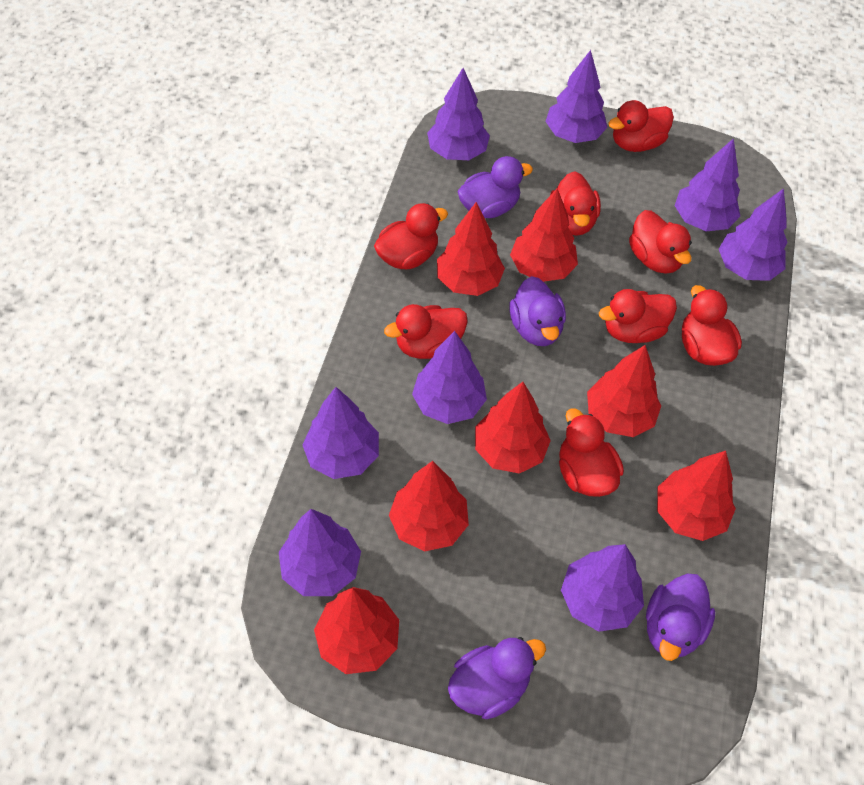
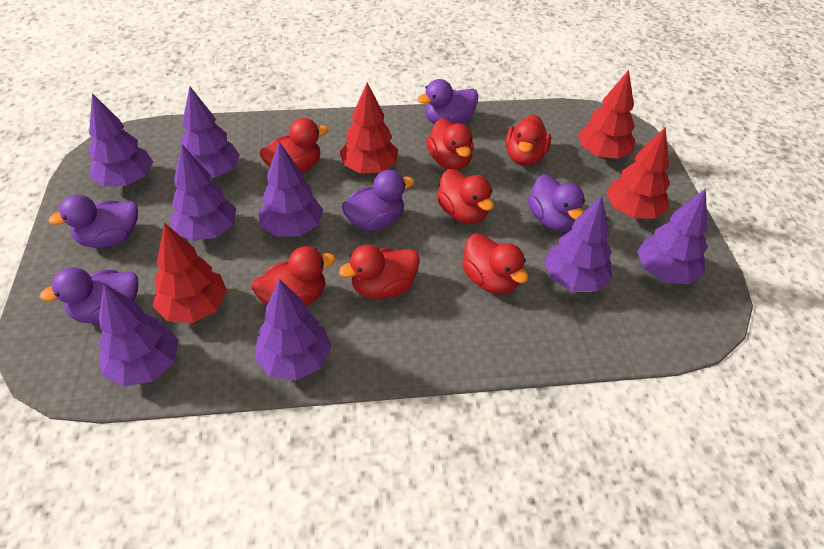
purple duck: [448,637,546,719] [457,156,533,218] [509,276,566,346] [646,573,715,661] = 4 -> [40,267,138,323] [49,194,138,248] [341,170,414,231] [417,79,479,124] [528,174,585,232] = 5
red duck: [374,203,448,269] [384,304,468,359] [550,171,601,236] [559,408,624,497] [599,289,677,343] [608,100,674,152] [629,210,692,274] [682,285,742,366] = 8 -> [252,246,336,306] [260,118,329,173] [339,245,420,299] [426,118,474,170] [436,169,494,224] [462,233,528,294] [506,114,551,166] = 7
red tree: [314,587,399,674] [389,461,469,551] [437,202,505,296] [475,382,551,474] [510,189,578,282] [587,345,661,437] [657,451,736,541] = 7 -> [153,223,227,323] [339,83,398,173] [578,70,635,159] [606,126,670,219] = 4

